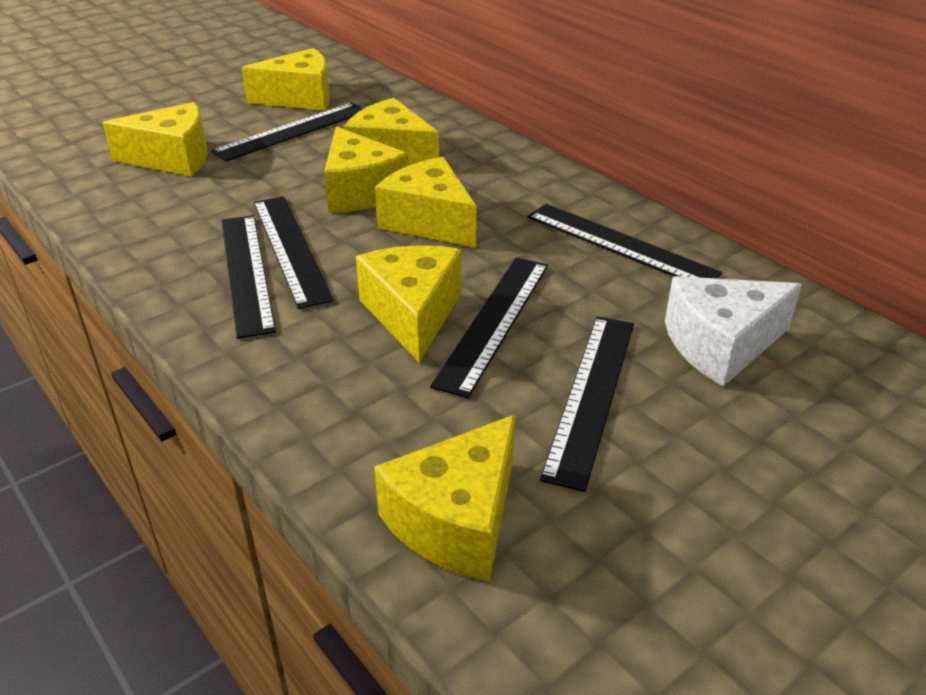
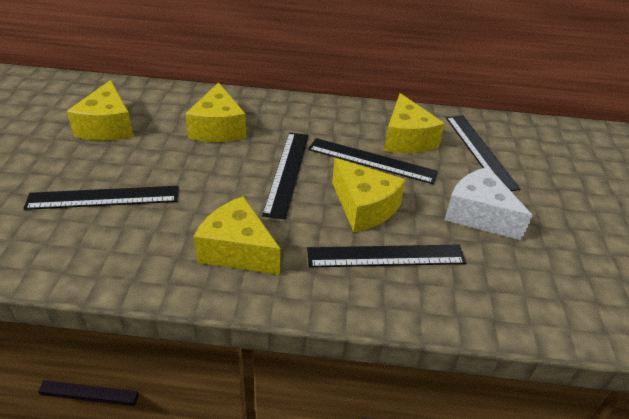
black ruler: [211,103,363,162] [221,215,276,339] [254,196,334,309] [430,258,548,398] [527,204,722,279] [540,316,634,492] = 6 -> [23,186,179,210] [262,132,309,219] [307,245,466,268] [308,138,438,184] [446,115,521,191] = 5
yellow cheese: [102,102,208,176] [241,48,330,111] [324,127,409,213] [344,98,439,165] [356,245,461,363] [374,415,515,581] [375,157,477,248] = 7 -> [67,80,134,140] [185,82,246,142] [193,196,281,275] [332,158,406,232] [384,93,445,153] = 5

